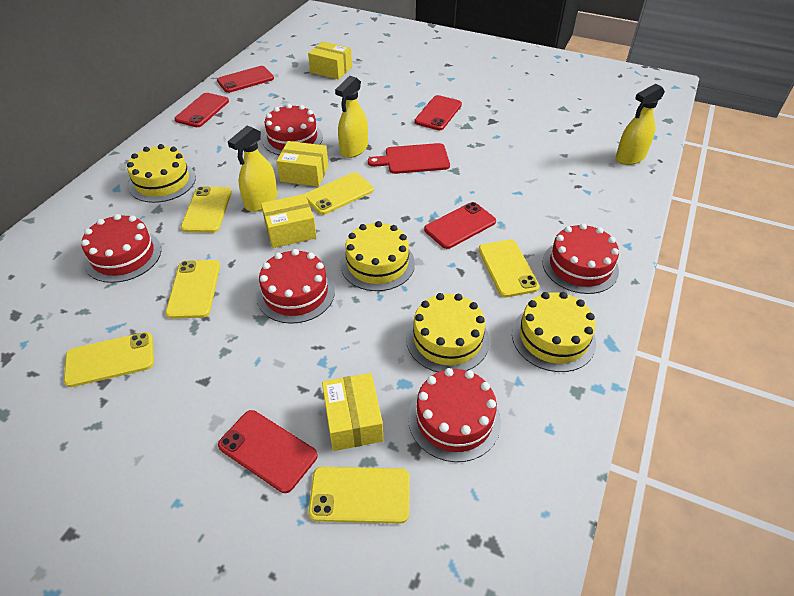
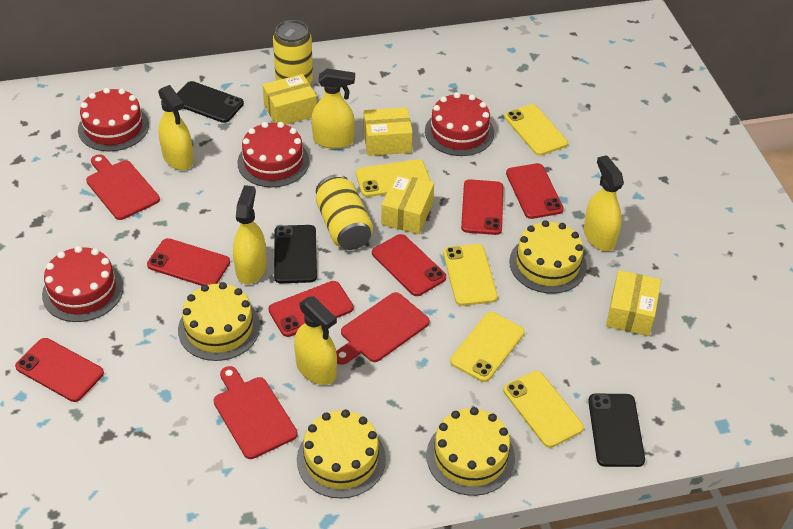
black phone: none = 0 -> [177,81,244,123] [274,225,317,283] [588,394,645,467] = 3
red cake: [81,214,161,283] [256,249,335,324] [263,104,323,155] [408,368,501,462] [543,223,619,294] = 5 -> [42,246,124,322] [78,88,149,152] [237,122,309,187] [425,92,494,156] = 4
red cutting board: [368,143,450,174] = 1 -> [86,154,160,220] [213,366,298,459] [336,292,430,365] = 3
red phone: [174,93,229,127] [217,66,274,93] [218,410,318,493] [414,95,462,130] [424,202,496,249] = 5 -> [15,338,104,402] [147,238,230,286] [268,281,353,337] [372,234,446,296] [461,179,503,235] [506,163,564,219] = 6
yellow can: none = 0 -> [273,20,313,84] [316,174,373,250] = 2
yellow phone: [64,332,154,387] [166,260,220,319] [181,186,232,233] [305,172,374,215] [309,467,410,524] [478,240,539,297] = 6 -> [356,159,431,197] [443,244,498,306] [450,312,524,382] [503,371,584,448] [505,104,568,156] = 5
yellow spray bottle: [228,125,278,212] [335,76,368,158] [616,84,665,165] = 3 -> [158,85,194,170] [233,185,266,284] [294,296,337,385] [311,68,355,149] [584,155,624,251] = 5

